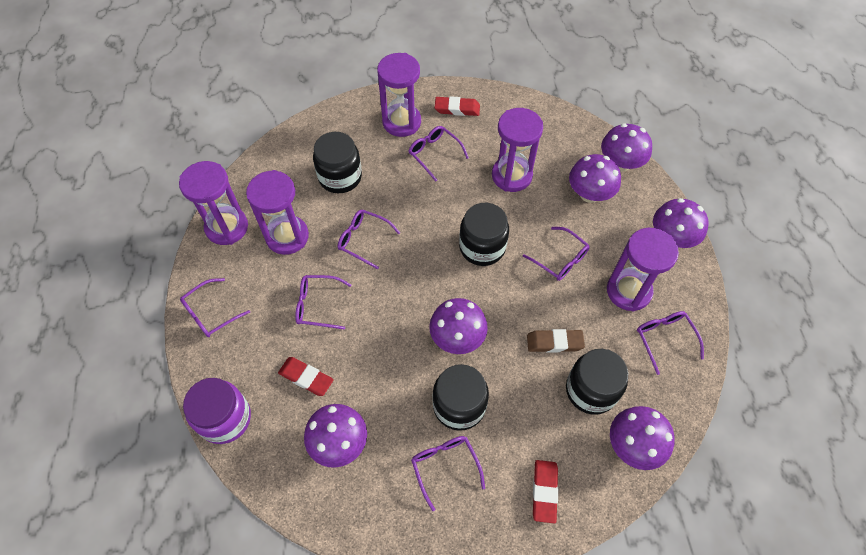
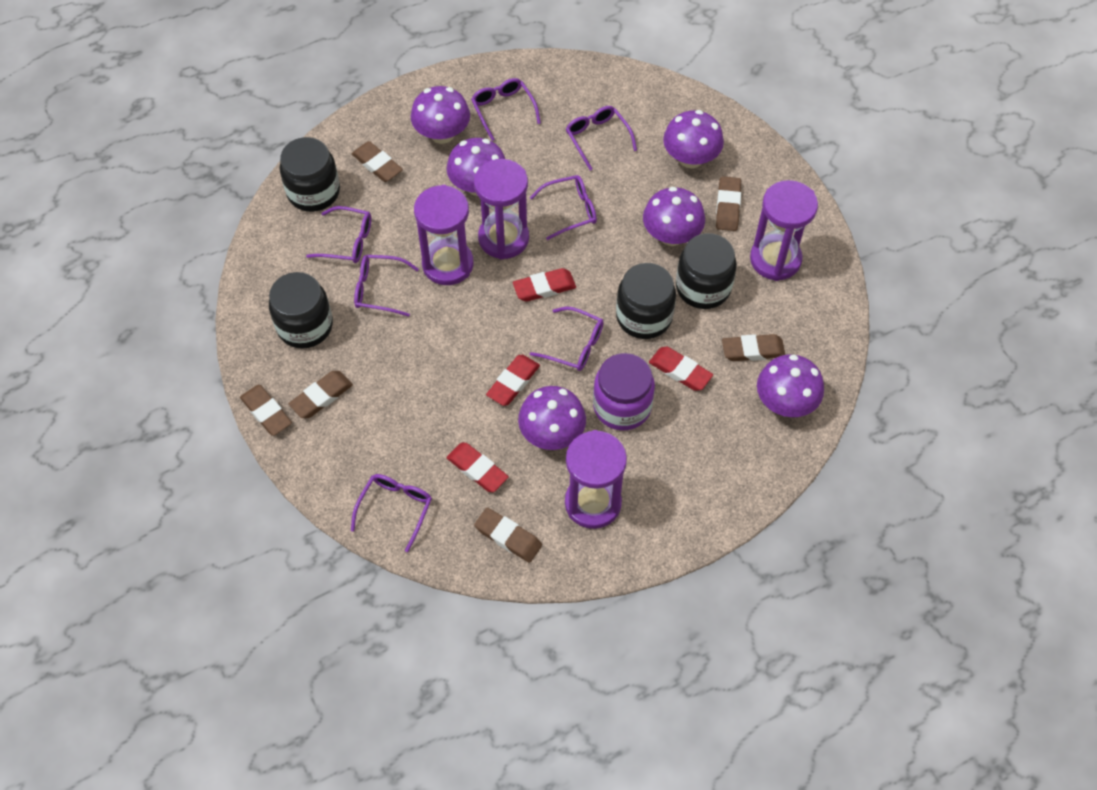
brown eraser: [527,329,585,353] = 1 -> [240,385,292,436] [289,371,353,418] [352,141,403,182] [474,508,542,563] [716,176,741,231] [722,334,785,361] = 6
purple hourglass: [179,161,248,245] [246,170,309,255] [377,53,421,137] [492,108,543,192] [607,228,679,312] = 5 -> [414,185,474,285] [474,159,529,260] [565,430,627,529] [750,180,818,281] = 4
red eraser: [278,357,334,396] [435,96,480,116] [533,460,558,523] = 3 -> [447,443,509,492] [486,355,540,406] [513,268,576,302] [649,347,713,391] = 4

